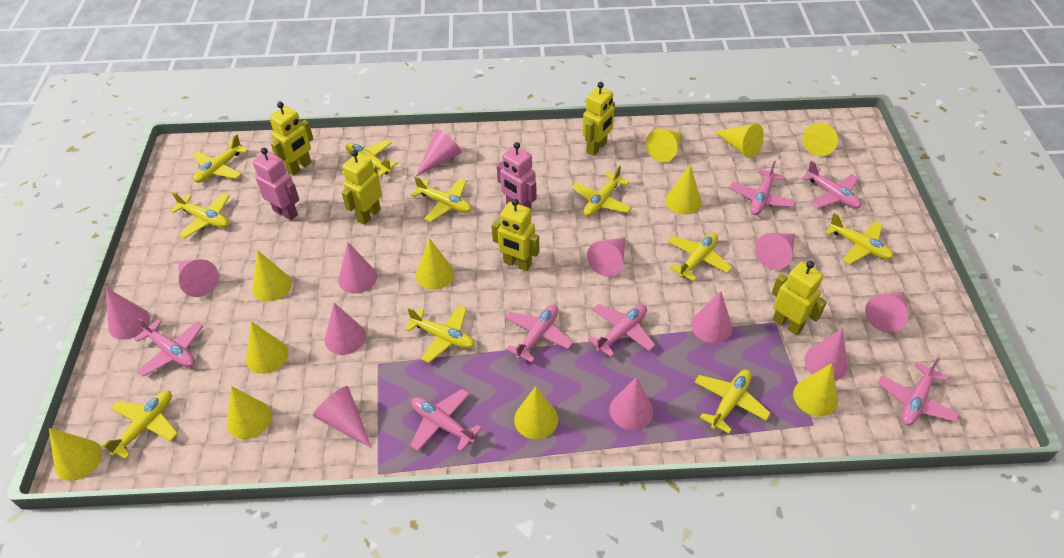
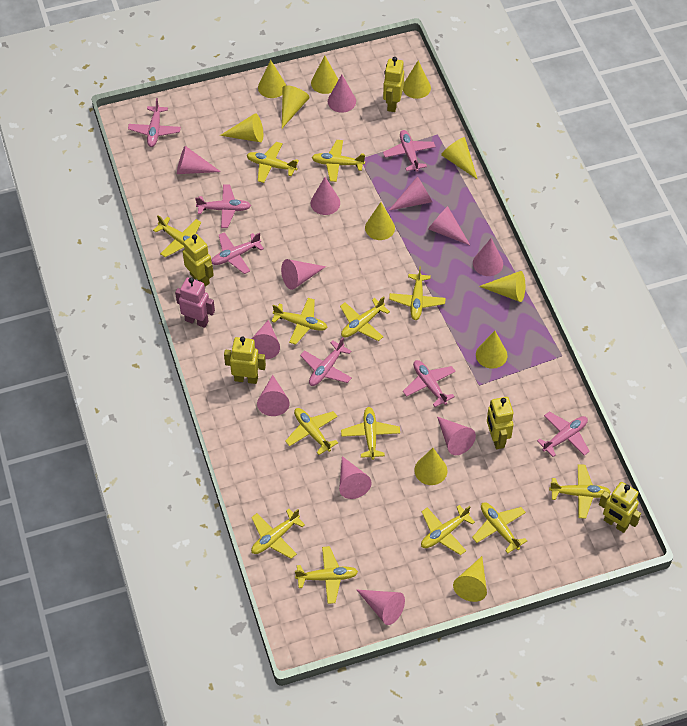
pink robot: [253,148,299,220] [497,142,536,211] = 2 -> [175,277,215,328] = 1
yellow plane: [101,391,178,459] [170,192,230,238] [192,134,248,183] [342,140,398,177] [405,305,475,363] [411,176,472,222] [572,165,632,217] [668,233,732,281] [695,370,771,434] [825,213,894,264] = 10 -> [153,215,201,257] [247,142,299,183] [251,509,305,559] [271,298,328,345] [285,408,338,455] [295,546,358,604] [311,140,365,182] [340,296,390,341] [341,407,400,460] [389,266,446,320] [421,505,475,555] [472,502,527,554] [549,464,611,519] = 13

